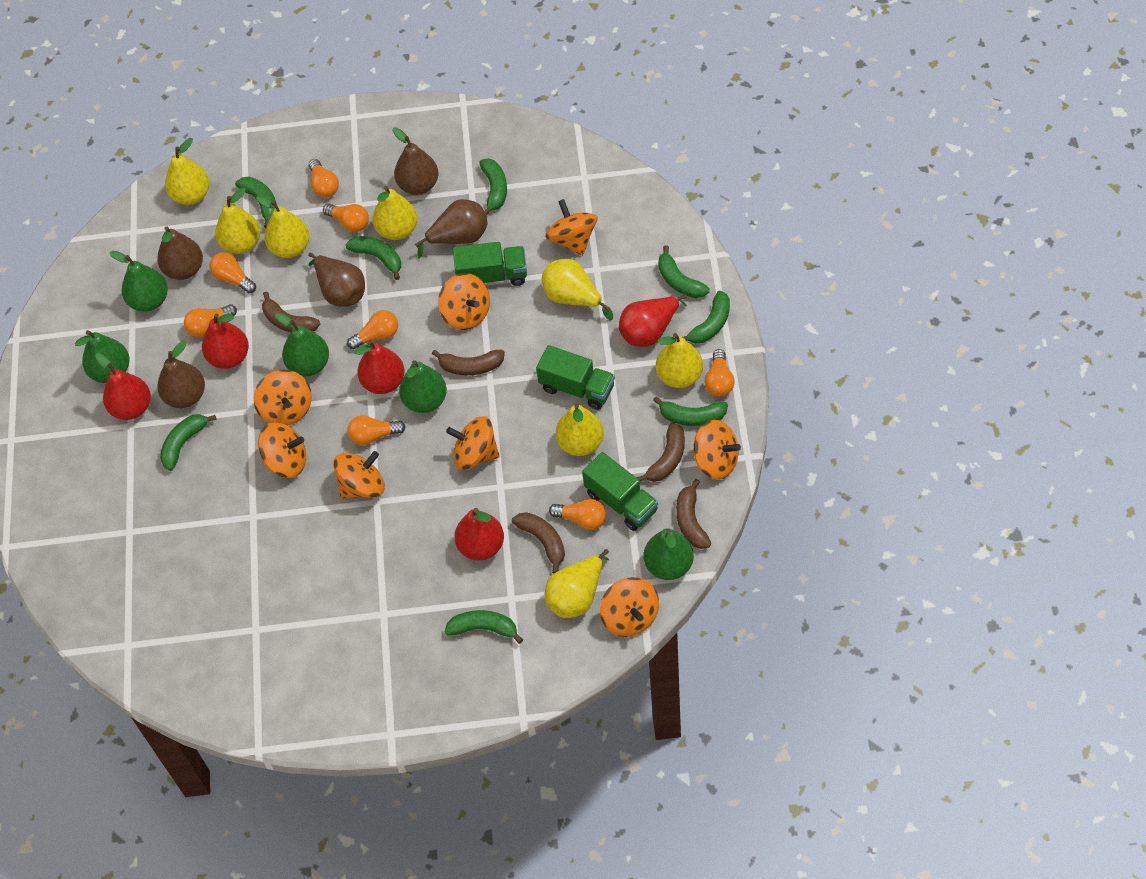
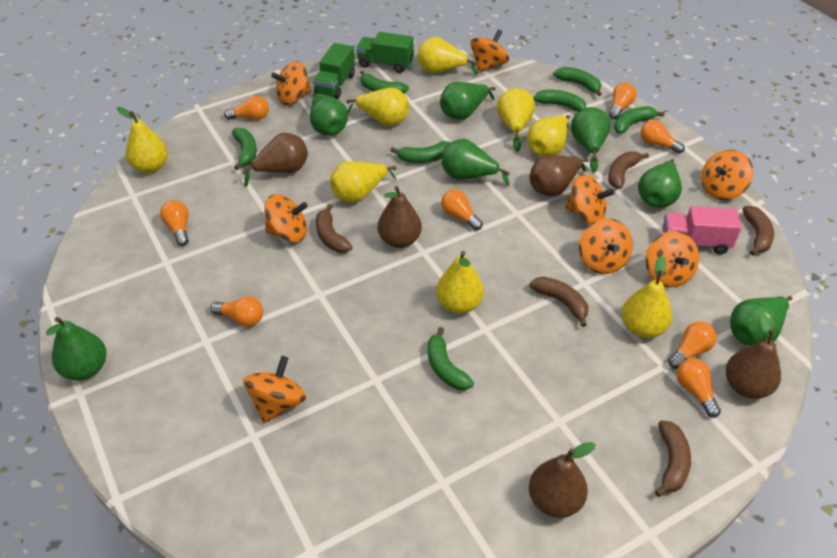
green banana: [160,414,217,471] [235,177,277,228] [345,236,401,280] [445,610,523,644] [479,158,507,216] [653,396,728,426] [658,246,710,298] [683,291,730,344] = 8 -> [232,128,257,170] [360,71,409,94] [390,141,451,163] [428,327,474,390] [534,90,586,112] [553,67,602,96] [614,106,665,134] = 7
green pear: [75,330,129,383] [110,251,168,312] [275,313,329,376] [399,360,447,413] [644,528,694,580] = 5 -> [46,317,106,380] [310,93,348,136] [440,82,496,120] [441,139,510,186] [571,107,611,173] [638,159,682,208] [730,296,793,346] = 7
green truck: [453,242,527,286] [536,345,615,410] [582,452,658,531] = 3 -> [313,43,355,99] [356,32,414,73] = 2
pink truck: none = 0 -> [663,206,742,254] = 1
red pear: [95,353,151,420] [202,313,249,369] [354,340,405,394] [454,508,504,561] [619,294,687,347] = 5 -> none = 0

